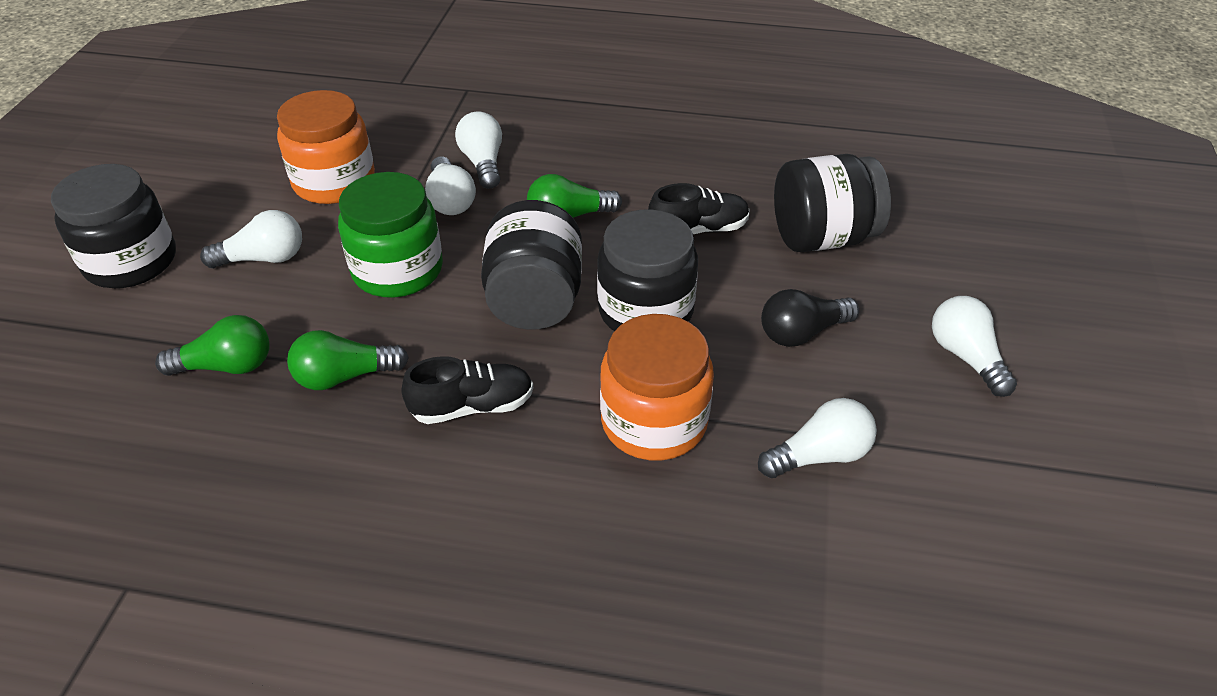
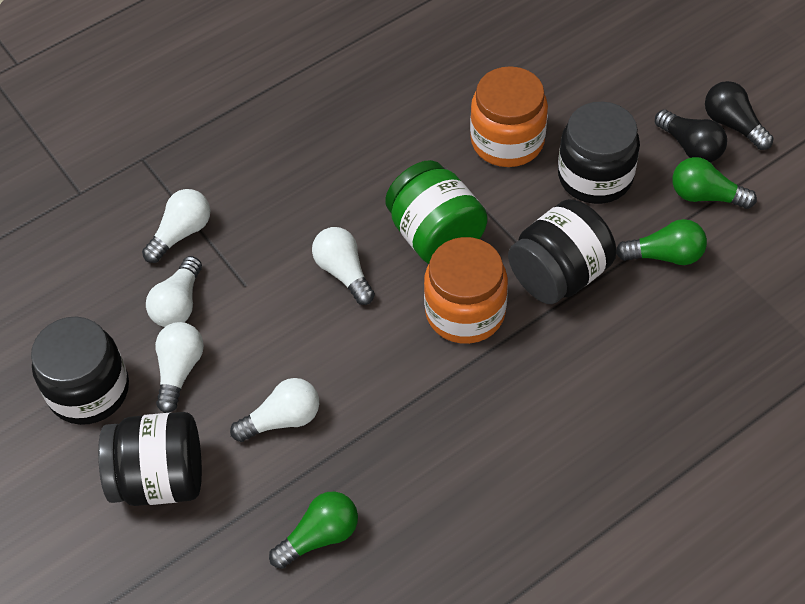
black light bulb: [761,289,859,347] = 1 -> [655,110,727,162] [705,81,774,150] = 2
black shoe: [401,356,533,424] [648,183,750,234] = 2 -> none = 0

